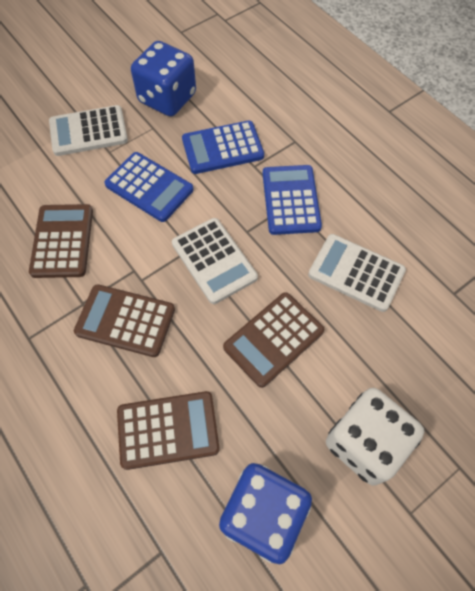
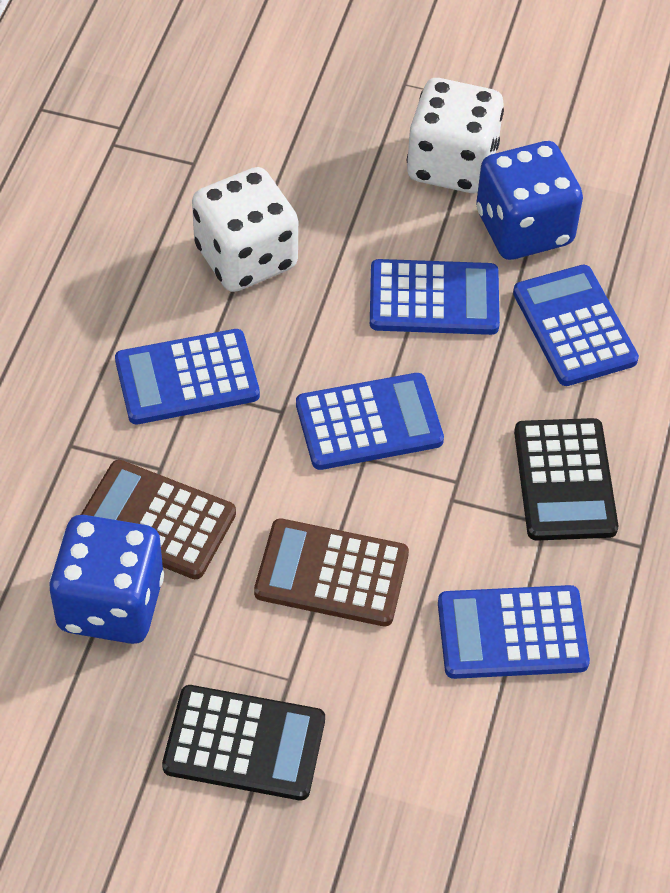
black calculator: none = 0 -> [162,685,325,800] [514,418,618,541] = 2
blue calculator: [104,152,194,222] [182,121,264,174] [262,165,322,235] = 3 -> [115,329,260,424] [296,373,444,470] [370,259,500,335] [438,585,590,679] [513,265,639,386] = 5
brown calculator: [29,204,93,278] [74,284,175,357] [117,391,220,470] [223,292,324,388] = 4 -> [81,460,236,579] [254,518,409,626] = 2
white calculator: [49,105,128,156] [172,218,258,304] [308,234,406,312] = 3 -> none = 0
white dice: [326,388,424,486] = 1 -> [192,167,298,292] [407,78,504,193] = 2

